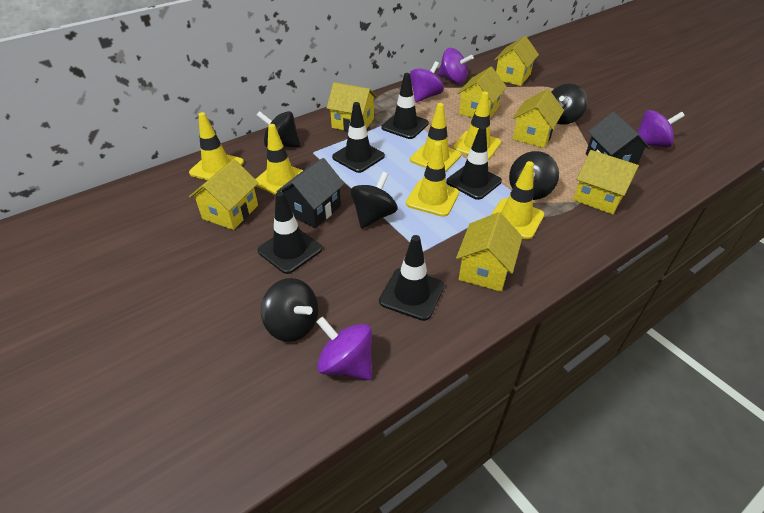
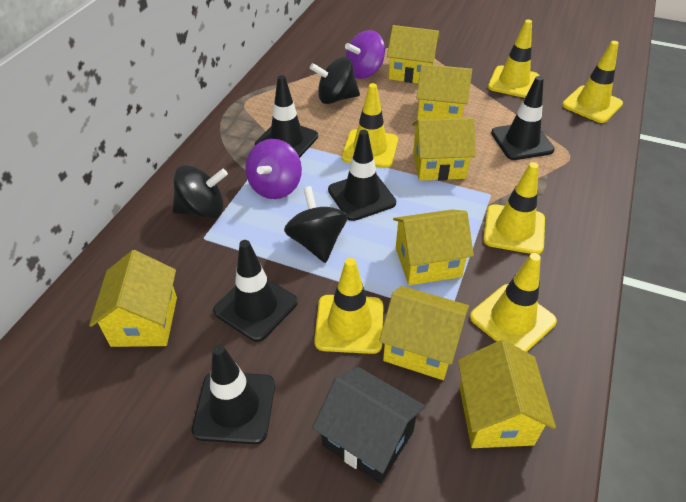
black house: [276,158,345,228] [586,112,651,165] = 2 -> [312,367,425,483] = 1
black spinning top: [256,111,300,147] [261,278,318,342] [350,172,398,229] [509,151,559,200] [551,83,588,125] = 5 -> [172,165,228,219] [284,186,348,263] [310,57,360,104] = 3
purple spinning top: [317,317,372,380] [410,61,444,102] [438,48,474,84] [637,110,685,148] = 4 -> [245,139,302,199] [345,30,385,79] = 2

